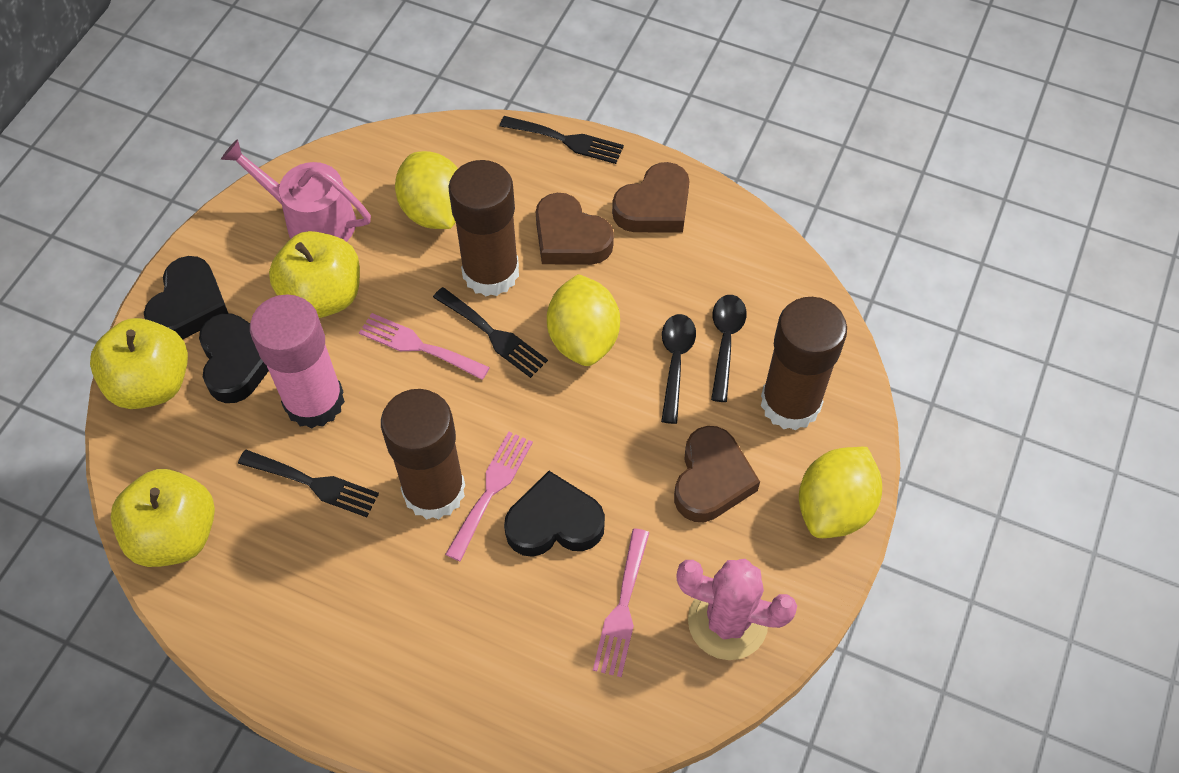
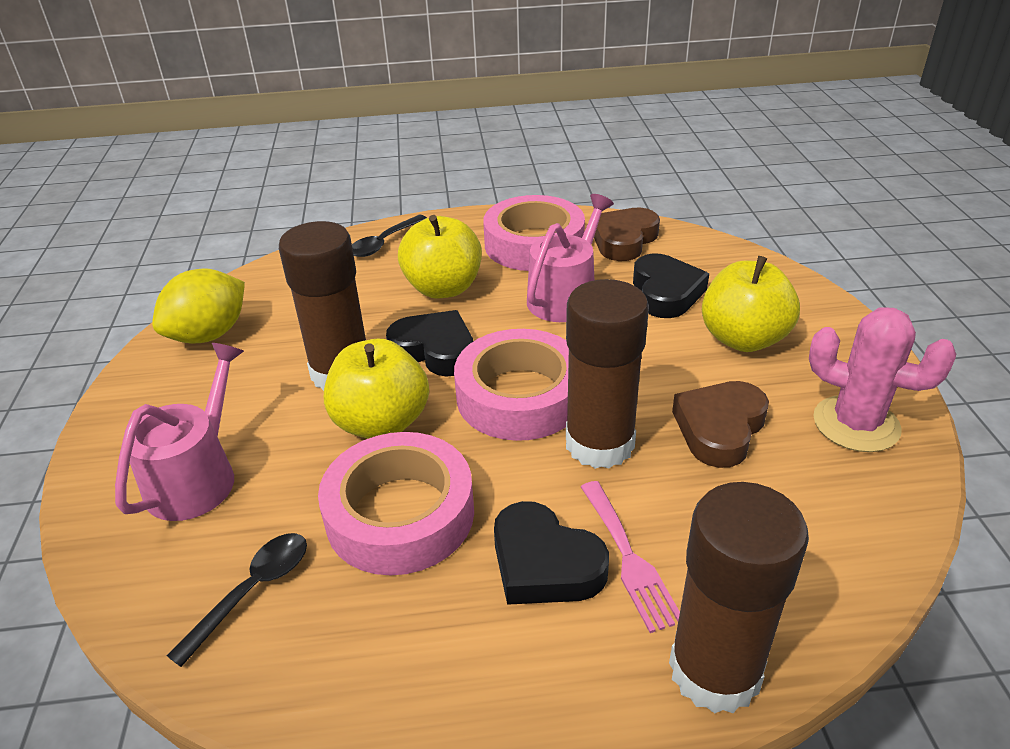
black fork: [238,450,379,517] [433,287,548,378] [500,116,624,164] = 3 -> none = 0
brown heart: [536,193,614,265] [612,162,690,232] [674,426,760,522] = 3 -> [594,208,660,261] [672,381,769,468] = 2
pink fork: [359,313,490,380] [445,432,533,562] [593,528,649,677] = 3 -> [581,481,680,633] = 1
pink glue stick: [250,295,345,429] = 1 -> none = 0
pink tape: none = 0 -> [318,432,474,575] [454,329,569,441] [483,195,585,271] = 3
pink watering can: [221,139,371,242] = 1 -> [115,343,244,521] [527,194,614,322] = 2
yellow lemon: [395,151,458,229] [547,274,620,366] [799,447,882,538] = 3 -> [152,269,245,343] = 1

